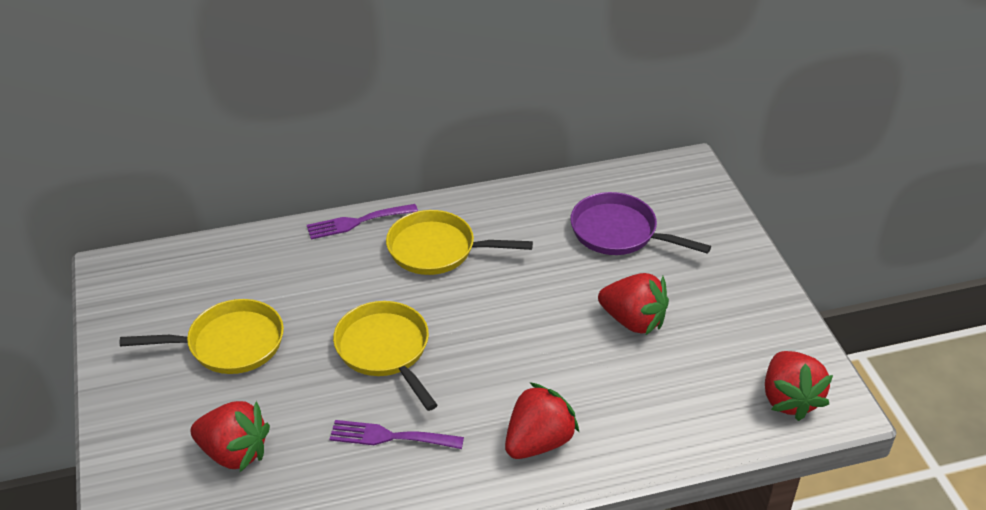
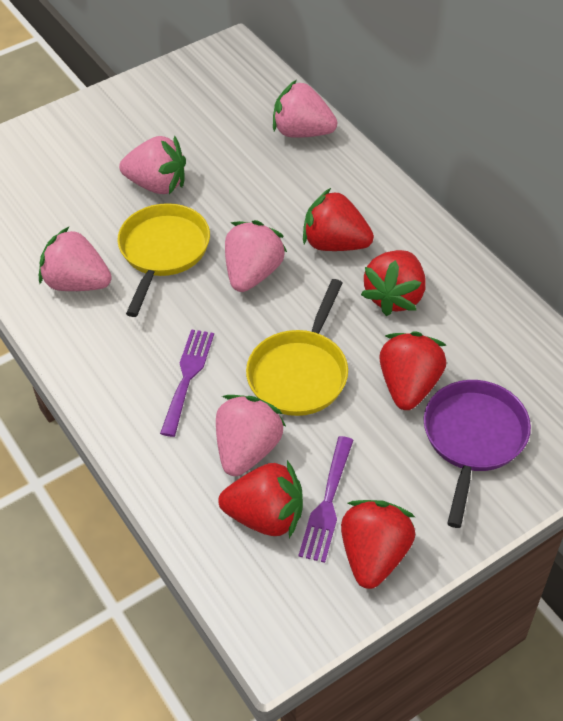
pink strawberry: none = 0 -> [39,227,112,291] [119,135,186,194] [216,395,286,476] [225,220,287,292] [273,80,337,138] = 5
red strawberry: [190,401,270,472] [505,382,579,459] [598,273,669,336] [765,351,833,421] = 4 -> [218,460,303,538] [303,188,374,251] [341,500,415,589] [361,250,425,316] [379,332,447,410] = 5
yellow pan: [120,299,284,374] [333,301,438,411] [386,210,533,275] = 3 -> [117,203,210,317] [246,279,348,416] = 2

